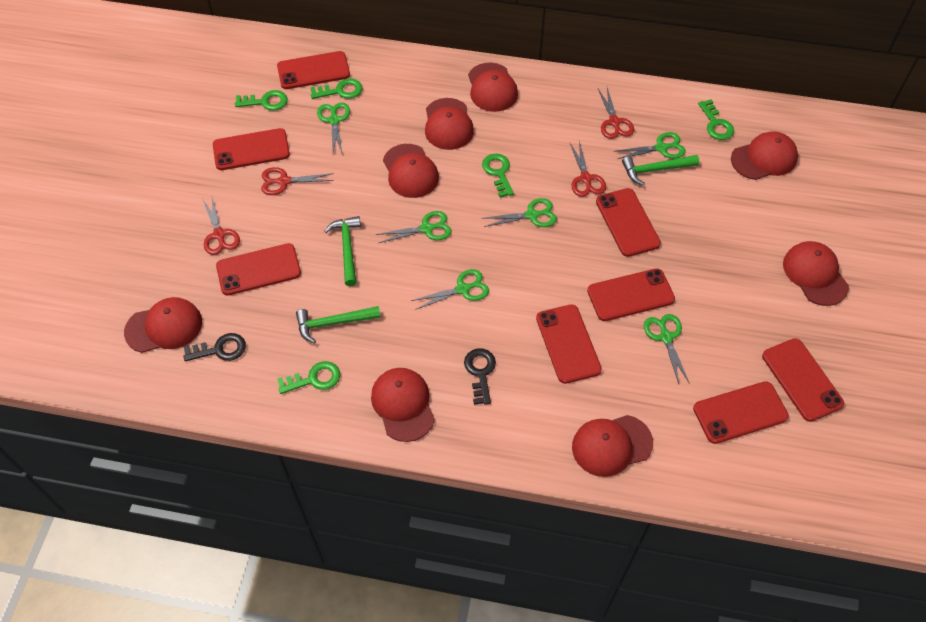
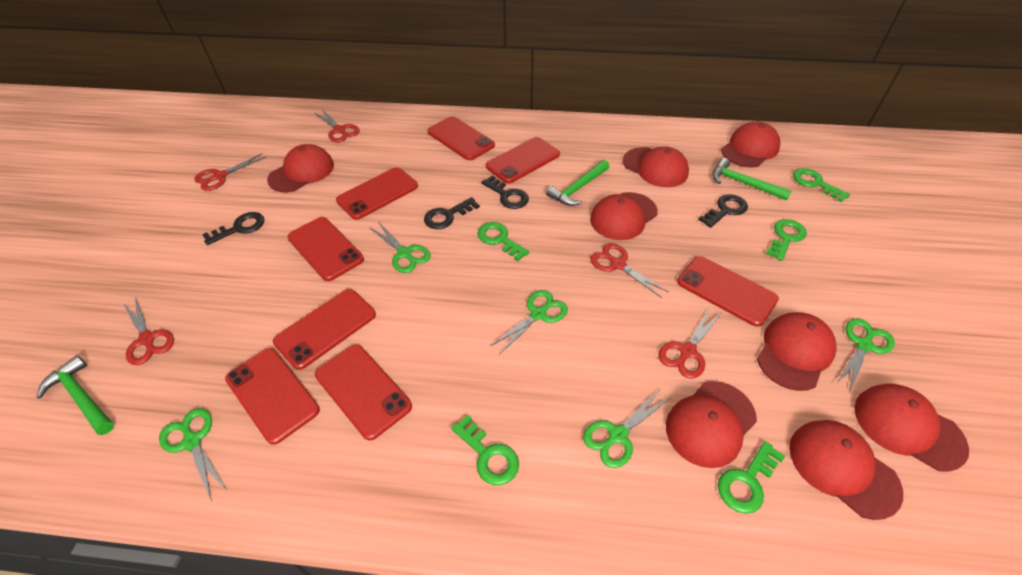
black key: [183,333,246,361] [464,348,496,405] = 2 -> [202,212,264,245] [424,197,480,229] [481,175,529,209] [698,194,748,228] = 4
green scissors: [317,102,350,155] [376,211,452,243] [411,269,489,310] [484,198,557,227] [617,132,686,159] [644,314,690,384] = 6 -> [159,408,227,501] [369,223,431,273] [491,290,568,355] [583,388,670,468] [836,318,895,393] = 5
red scissors: [202,197,240,255] [261,167,334,195] [570,141,606,197] [598,88,634,139] = 4 -> [124,297,174,365] [194,153,266,191] [315,109,360,142] [590,243,668,298] [659,308,722,379] = 5

